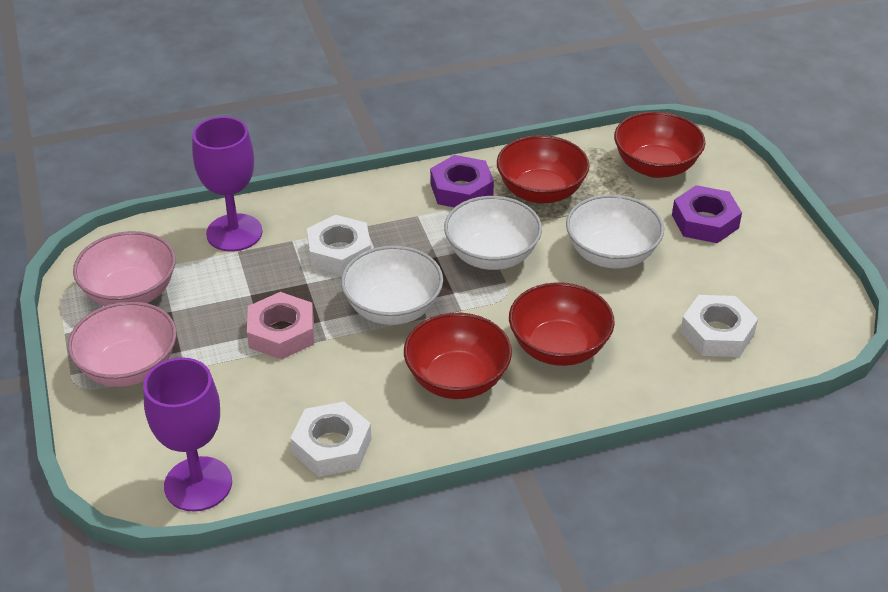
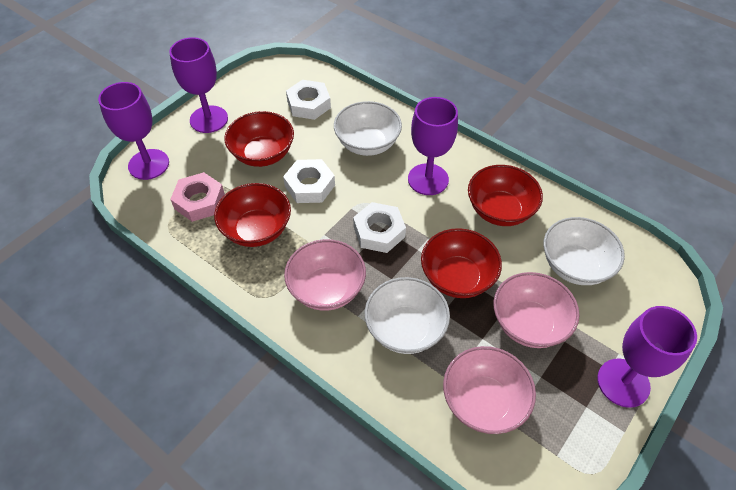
pink bowl: [68,301,176,387] [73,231,176,306] = 2 -> [284,239,366,311] [443,346,536,434] [494,272,580,348] = 3
purple goblet: [143,357,232,512] [192,116,263,251] = 2 -> [98,82,169,180] [169,37,228,133] [408,97,458,195] [597,306,697,408] = 4
purple nut: [430,155,494,207] [672,185,742,243] = 2 -> none = 0

